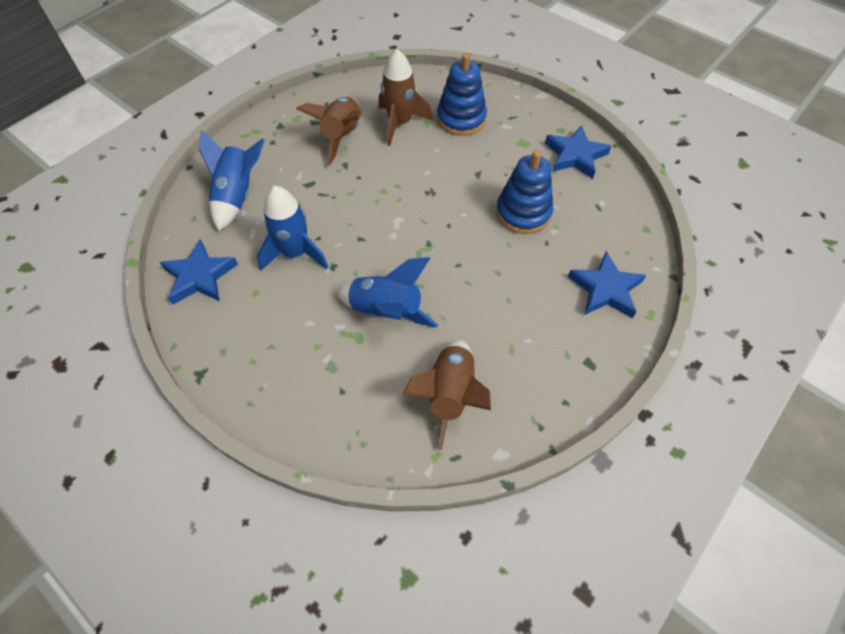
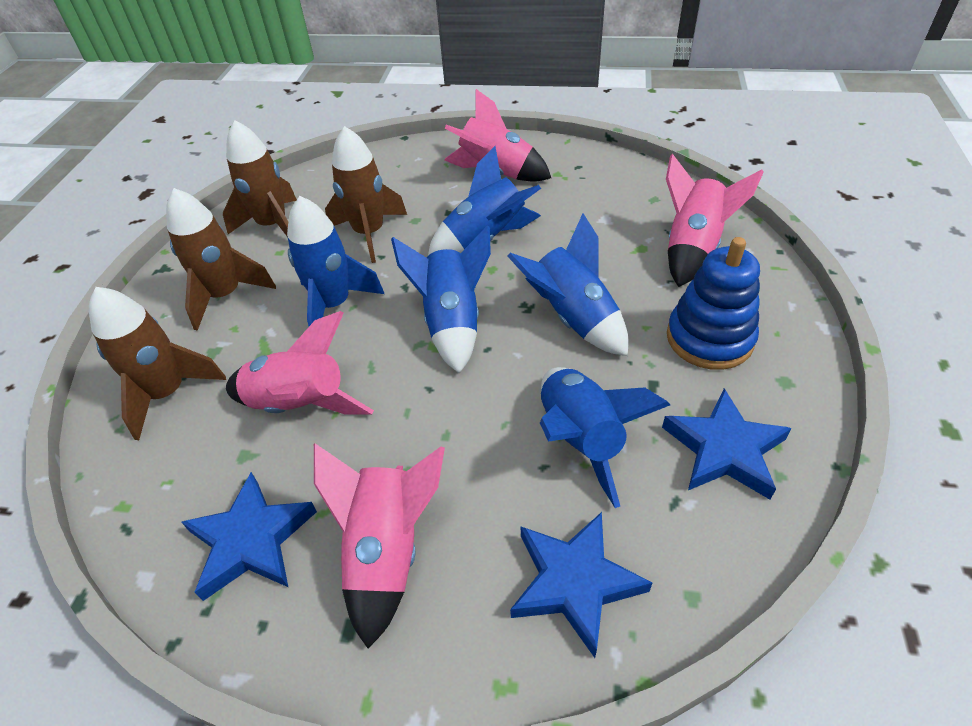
blue rocket: [199,130,265,231] [257,186,328,271] [336,257,438,328] = 3 -> [287,196,384,326] [391,225,491,374] [428,146,541,255] [507,213,629,356] [540,367,670,508] = 5
blue stacking toy: [437,53,487,136] [496,150,553,234] = 2 -> [667,237,760,370] = 1
brown rocket: [297,97,362,165] [378,49,432,146] [403,340,491,450] = 3 -> [89,287,226,440] [166,188,276,331] [223,120,297,237] [325,126,407,263] = 4
pink rocket: none = 0 -> [226,311,374,415] [314,443,445,649] [444,89,551,182] [666,154,764,287] = 4

